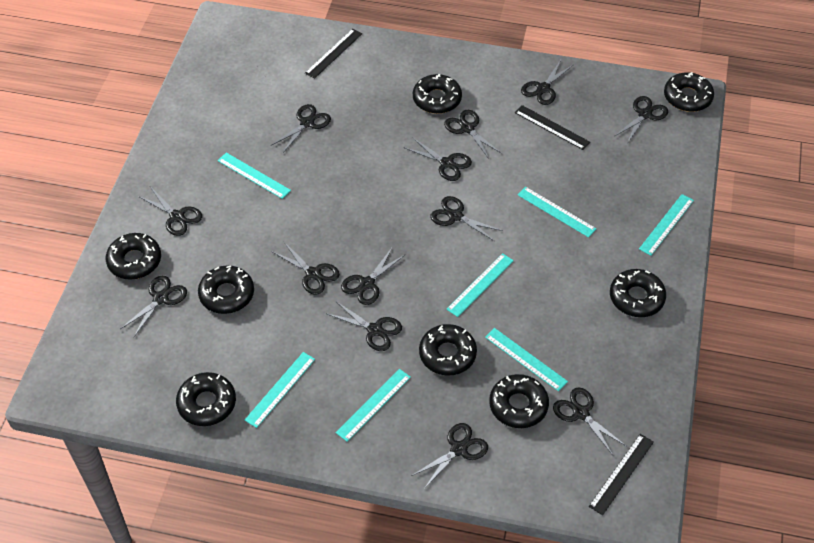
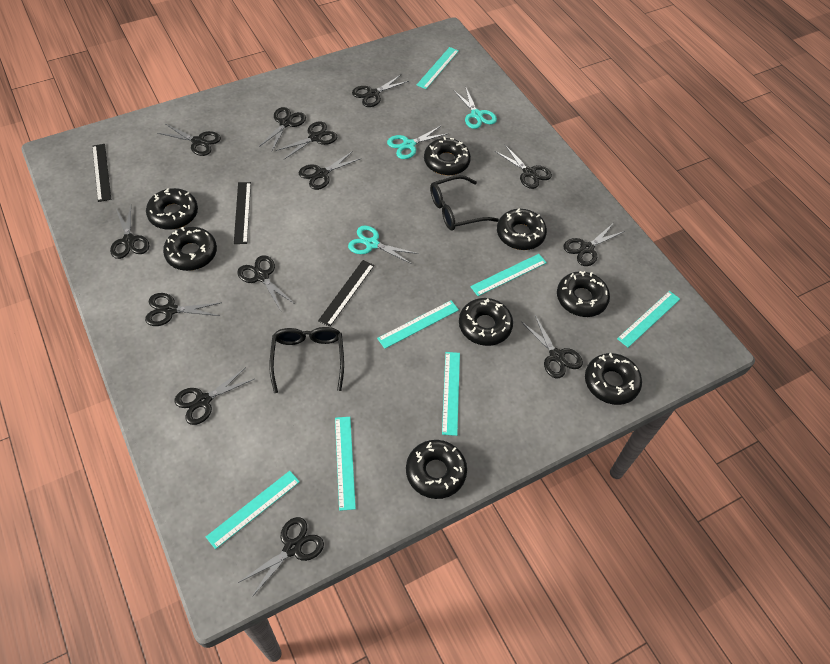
black glasses: none = 0 -> [269,327,344,393] [430,175,499,231] = 2
turquoise scissors: none = 0 -> [348,225,418,264] [387,126,449,159] [454,88,497,129] = 3

